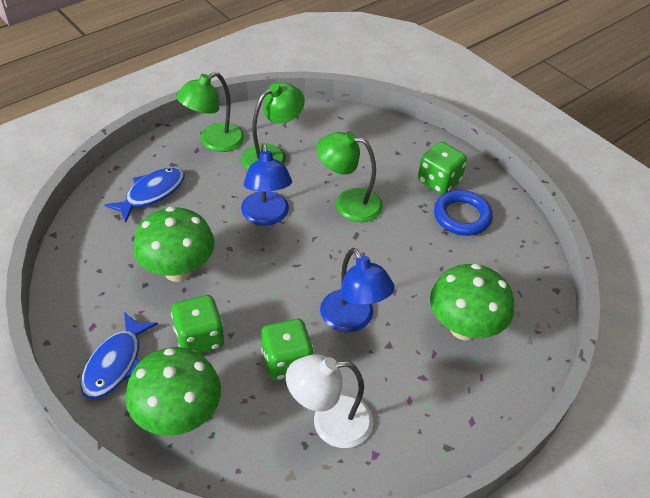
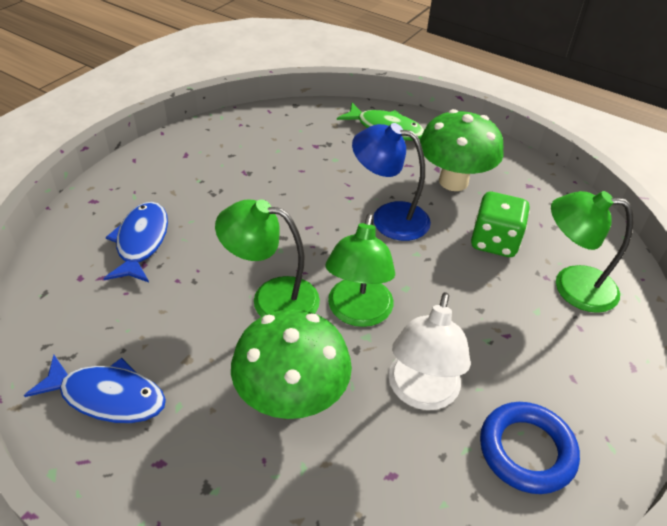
blue lamp: [241,143,292,226] [320,248,394,332] = 2 -> [352,123,431,241] = 1
green dice: [171,295,224,354] [261,319,314,381] [418,142,467,195] = 3 -> [471,192,530,257] = 1
green fish: none = 0 -> [337,103,424,140] = 1
green mushroom: [125,347,221,436] [133,207,215,282] [430,264,514,340] = 3 -> [231,309,352,419] [420,109,504,191] = 2

